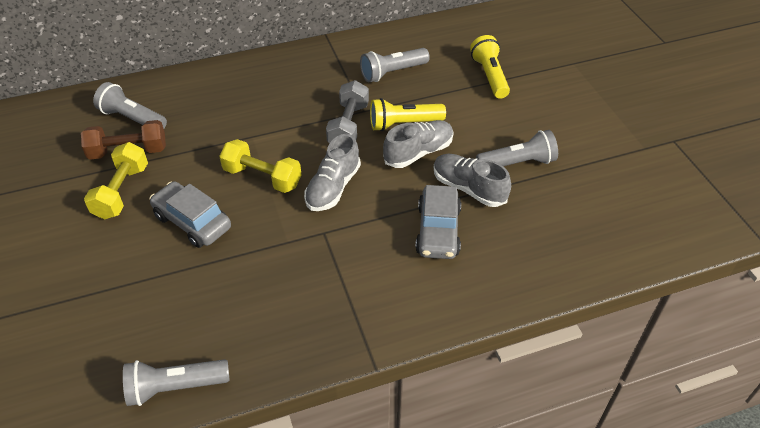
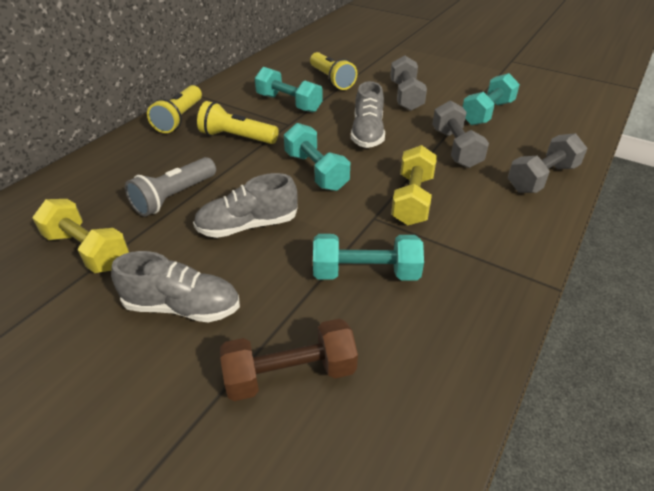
grey car: [149,181,231,248] [415,185,461,259] = 2 -> none = 0
grey dumbbell: [326,80,369,143] = 1 -> [390,55,427,111] [432,100,489,168] [508,133,588,193] = 3
grey flashlight: [93,82,167,128] [123,359,230,406] [360,48,430,82] [476,130,558,166] = 4 -> [125,157,216,217] = 1
turquoise dumbbell: none = 0 -> [255,67,323,113] [284,123,350,191] [313,234,424,281] [462,73,520,125] = 4
yellow flashlight: [370,98,446,131] [470,35,510,99] = 2 -> [147,85,202,133] [197,101,279,144] [310,52,357,90] = 3

